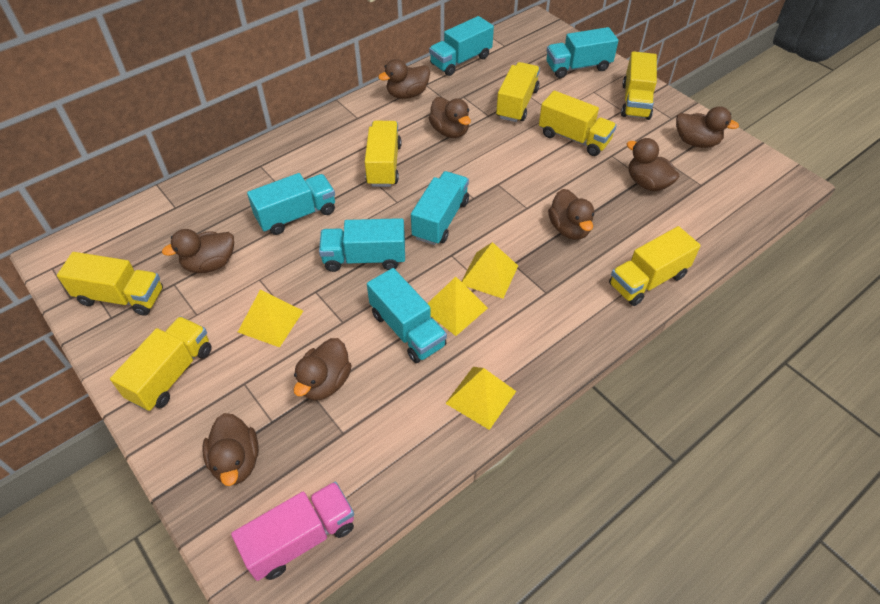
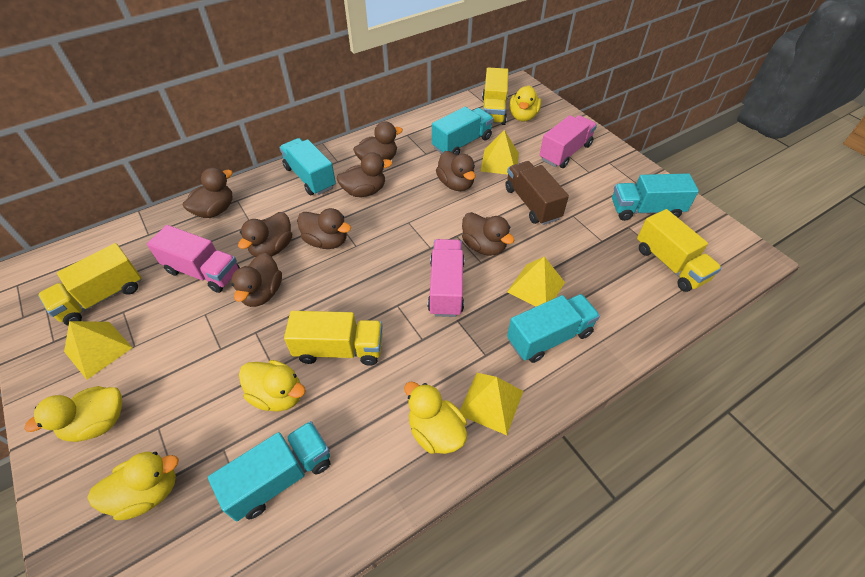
brown truck: none = 0 -> [505,161,569,225] = 1
pink truck: [231,481,354,581] = 1 -> [147,225,240,293] [428,239,464,317] [540,115,597,168] = 3
turquoise truck: [247,173,335,235] [319,218,405,272] [367,268,447,363] [411,171,469,245] [429,16,494,76] [546,27,618,78] = 6 -> [208,421,330,521] [279,138,336,195] [432,107,494,155] [507,294,600,363] [612,173,699,221] = 5
yellow duck: none = 0 -> [24,386,122,442] [87,452,179,520] [239,360,306,412] [404,382,467,454] [509,86,541,121] = 5
yellow truck: [57,252,163,316] [110,316,212,411] [365,121,401,187] [496,62,540,122] [539,91,617,156] [609,226,701,306] [621,51,657,120] = 7 -> [38,243,142,326] [284,311,383,366] [482,67,508,125] [637,209,722,292] = 4

